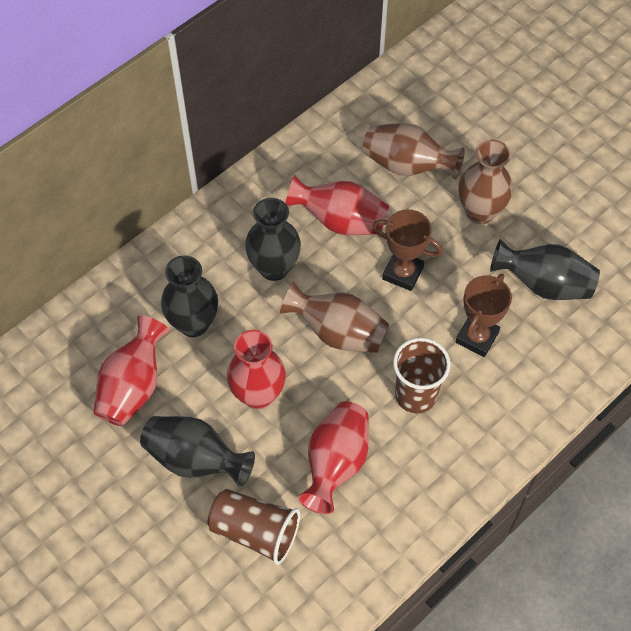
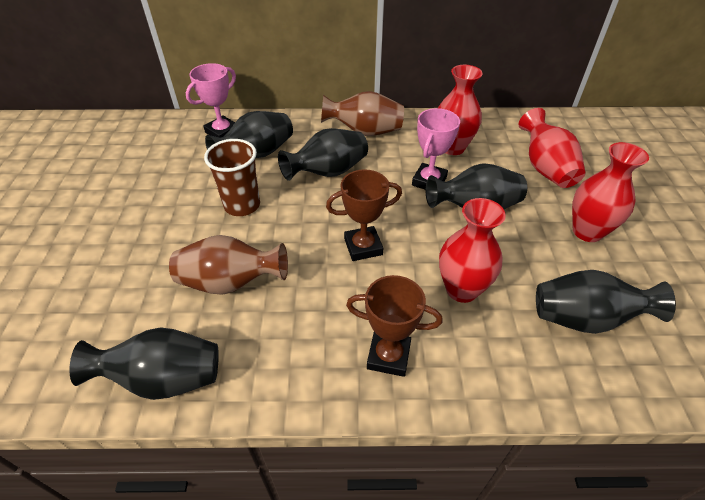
black vase: [140,416,255,487] [161,255,218,337] [245,198,301,281] [490,239,600,300] = 4 -> [69,327,219,400] [205,111,293,158] [278,128,368,181] [426,164,527,209] [536,270,676,334] = 5
brown cup: [207,489,300,565] [393,338,451,413] = 2 -> [204,139,260,216] = 1
brown vase: [280,281,389,353] [363,123,465,179] [459,140,513,224] = 3 -> [169,235,288,295] [321,91,404,136] = 2
pink trophy: none = 0 -> [186,63,236,137] [412,108,460,190] = 2

